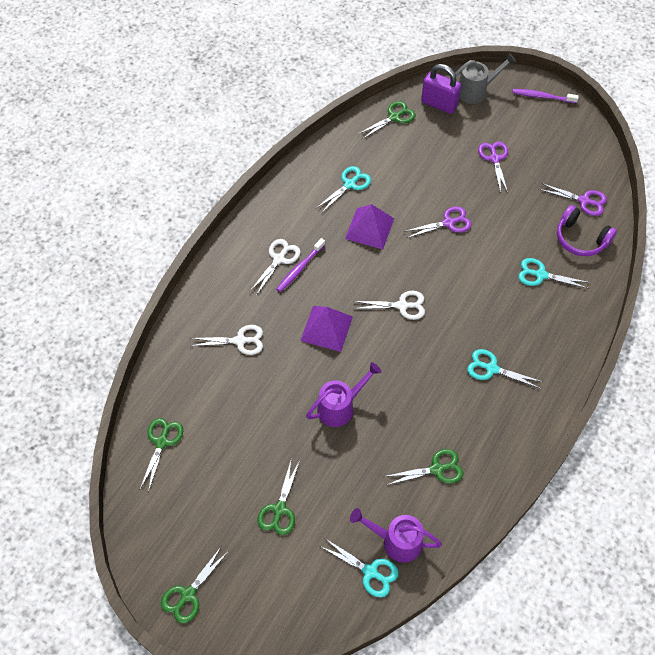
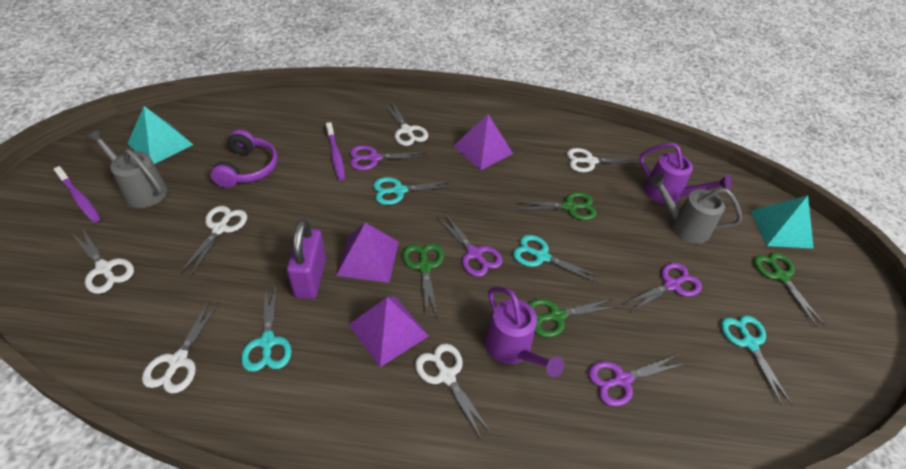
green scissors: [140,418,183,493] [161,547,228,624] [257,458,300,535] [358,101,416,139] [384,449,463,485] = 5 -> [402,243,444,320] [515,192,597,220] [528,299,617,338] [754,252,825,327] = 4
grey watering can: [455,52,516,104] = 1 -> [86,129,168,208] [649,174,742,244] = 2
purple pyramid: [300,306,353,352] [345,204,394,249] = 2 -> [336,223,399,283] [349,297,428,367] [453,114,513,170] = 3
purple scissors: [404,206,472,238] [478,141,508,193] [539,183,607,216] = 3 -> [350,145,426,170] [437,212,503,277] [588,355,684,407] [623,263,702,312] = 4
turquoise pyramid: none = 0 -> [127,106,193,164] [751,195,814,249] = 2
white scissors: [190,325,263,355] [250,239,301,296] [353,291,425,320] = 3 -> [73,228,134,294] [142,300,219,393] [180,206,247,276] [384,101,428,146] [415,343,492,440] [567,148,641,172] = 6

